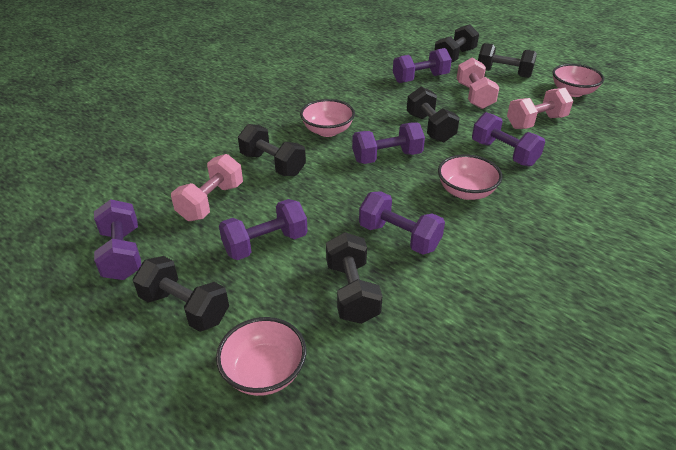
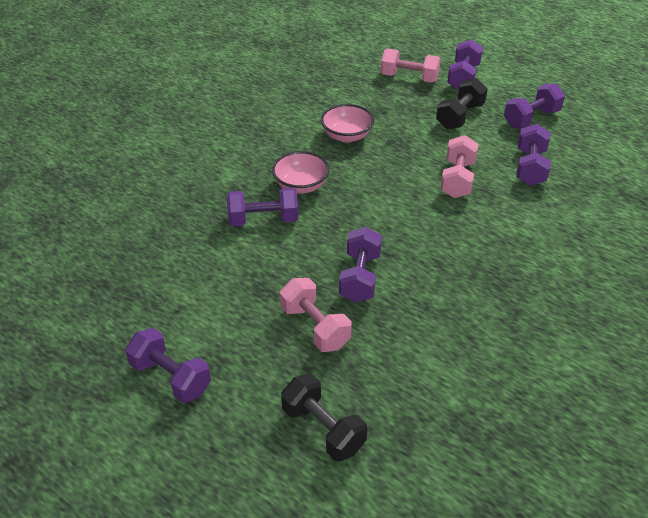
black dumbbell: [133,256,229,332] [238,124,306,176] [326,232,382,324] [407,86,460,142] [435,24,479,63] [478,43,537,78] = 6 -> [281,374,367,461] [436,78,488,129] = 2
pink bowl: [216,317,306,396] [300,99,355,137] [438,154,502,200] [552,64,604,97] = 4 -> [272,151,329,194] [321,104,374,143] = 2

